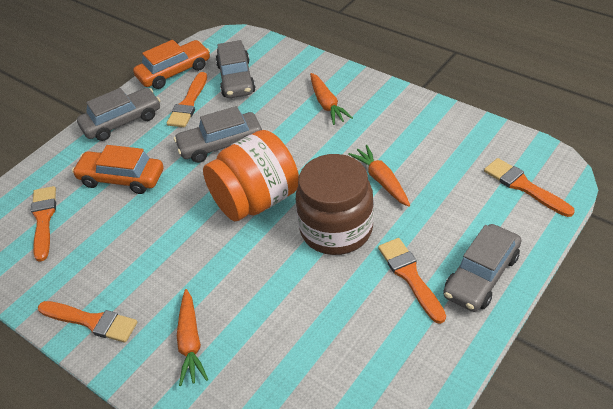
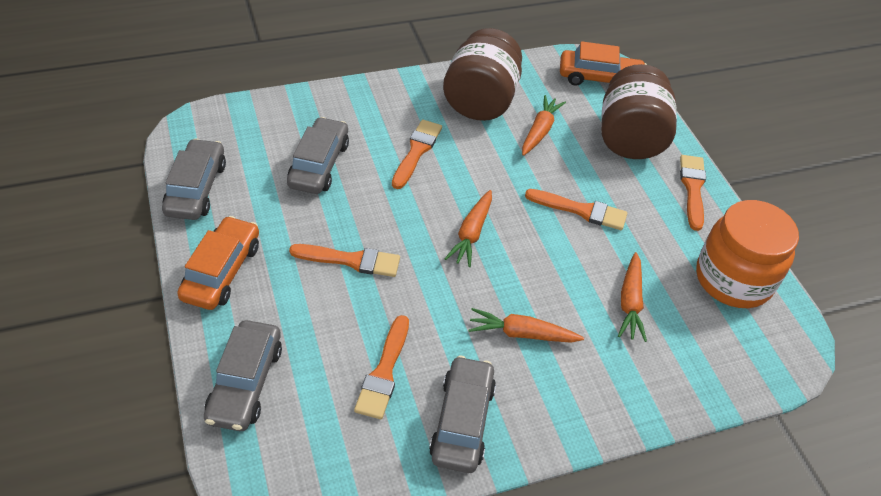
brown jar: [296,154,374,255] = 1 -> [443,28,522,121] [601,64,677,159] = 2
orange carrot: [177,289,208,386] [310,73,353,125] [348,145,410,207] = 3 -> [445,190,492,267] [468,308,584,343] [522,95,566,156] [618,252,647,342] = 4

